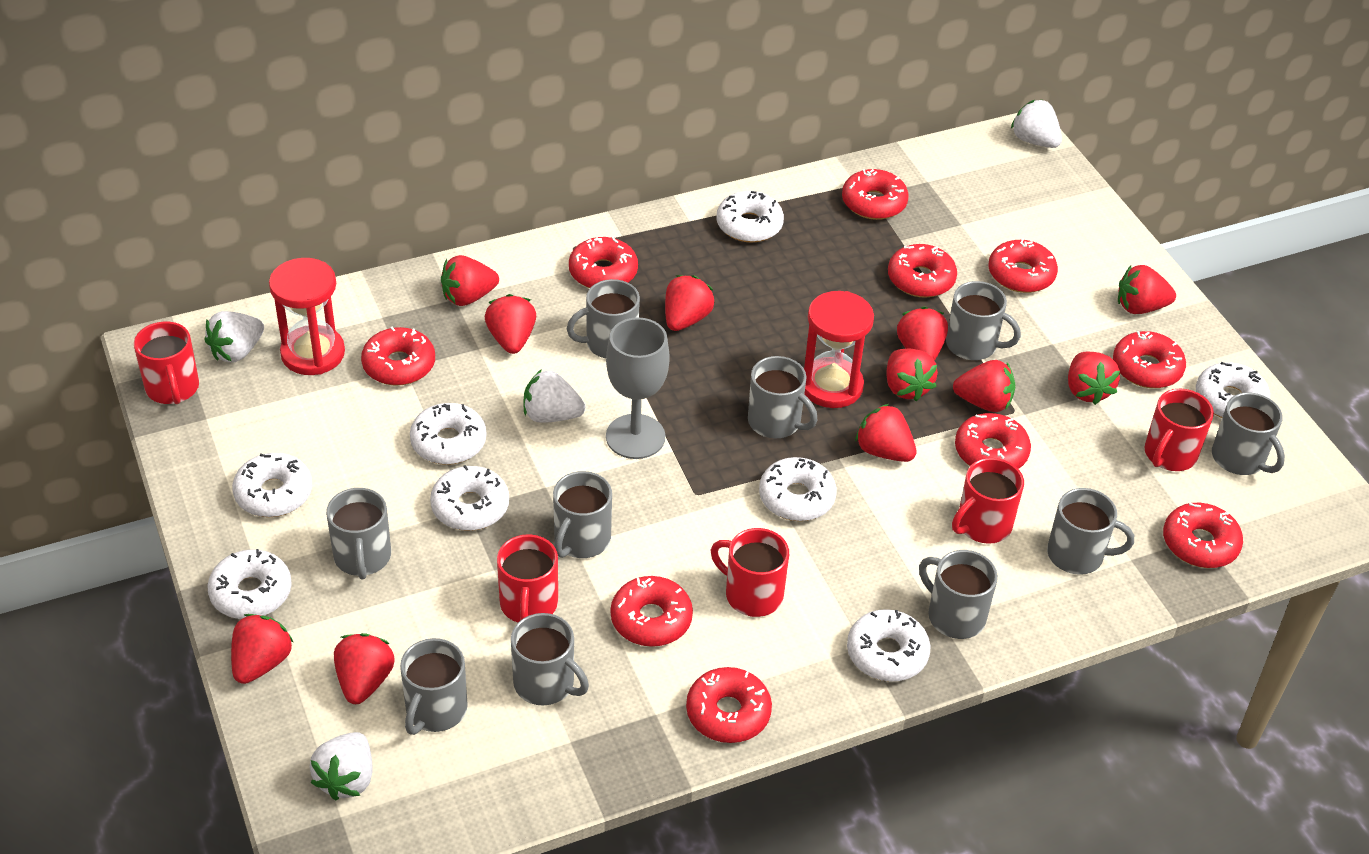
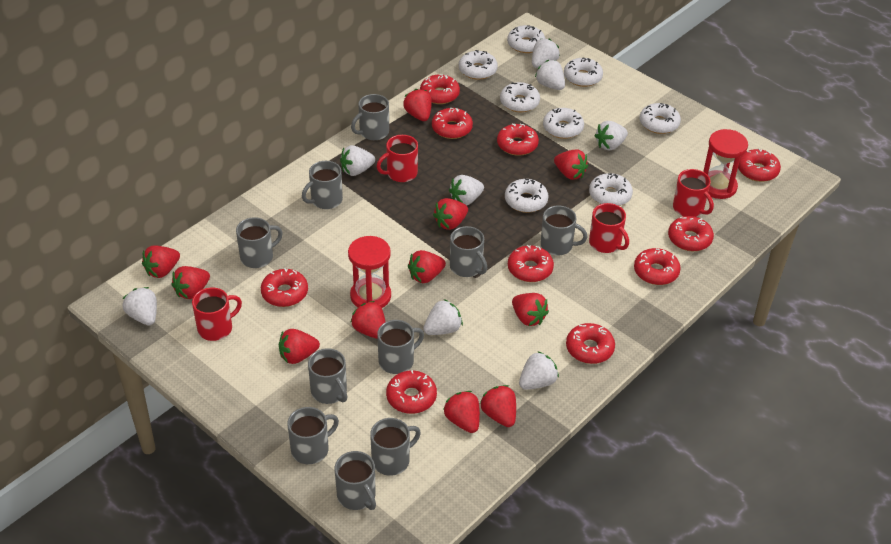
grey goblet: [606,317,670,459] = 1 -> none = 0
red mug: [134,322,199,404] [497,534,558,622] [711,528,789,617] [952,458,1024,544] [1145,389,1214,471] = 5 -> [192,287,242,341] [377,135,418,182] [589,203,629,253] [673,169,714,217] = 4
white strawberry: [204,311,264,363] [310,732,373,801] [523,369,585,423] [1011,100,1062,148] = 4 -> [122,287,157,326] [340,145,375,176] [423,299,463,335] [449,175,484,205] [519,351,559,390] [532,39,560,68] [535,60,565,90] [594,121,628,151] = 8

